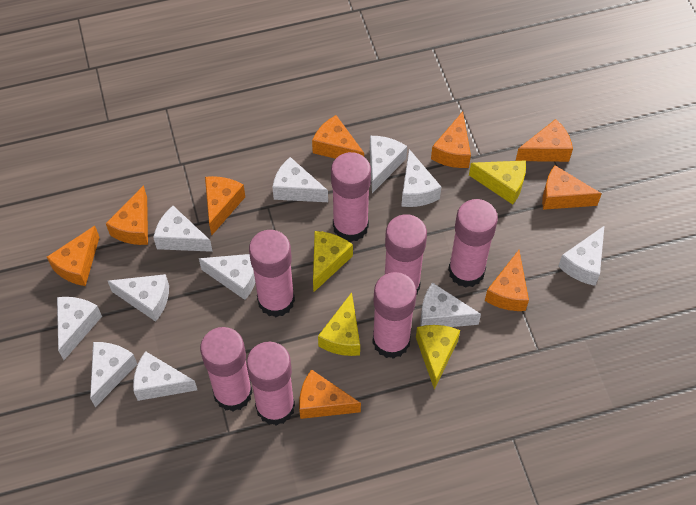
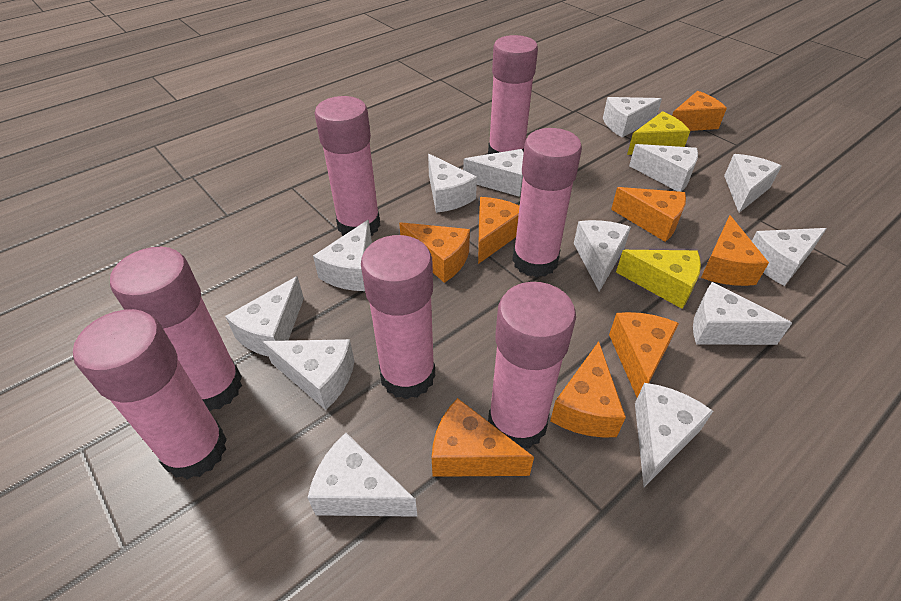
orange cheese: [47,226,99,286] [106,185,148,245] [205,176,245,235] [299,369,361,419] [312,115,364,159] [431,111,471,168] [485,250,529,311] [516,119,573,162] [542,165,602,210] = 9 -> [399,222,470,283] [432,398,534,477] [478,197,520,264] [550,341,626,438] [609,312,679,398] [611,187,686,242] [672,91,727,131] [701,215,769,286] = 8
white cheese: [57,297,102,360] [90,342,137,407] [108,274,169,322] [133,351,197,401] [153,206,213,252] [199,254,255,300] [272,157,328,202] [370,136,407,193] [401,149,441,207] [420,282,481,327] [558,225,605,286] = 11 -> [225,276,304,357] [263,339,354,410] [307,433,418,517] [313,220,372,291] [428,154,477,213] [463,149,524,197] [574,220,631,292] [603,97,662,137] [629,144,698,192] [635,383,713,487] [693,282,792,345] [724,154,781,213] [752,228,827,286] = 13
yellow cheese: [313,231,353,292] [318,292,360,356] [416,325,460,390] [469,160,526,205] = 4 -> [616,250,701,309] [627,111,690,155] = 2

